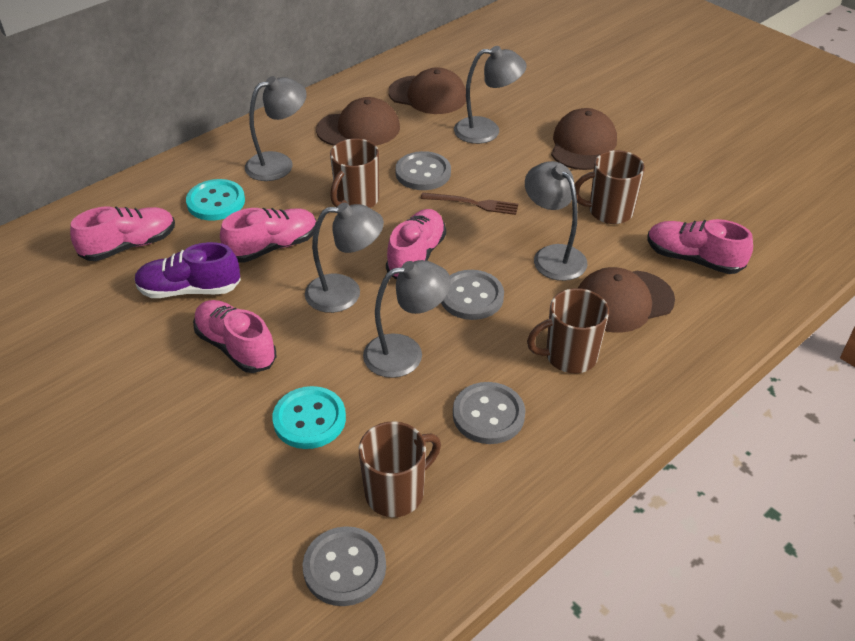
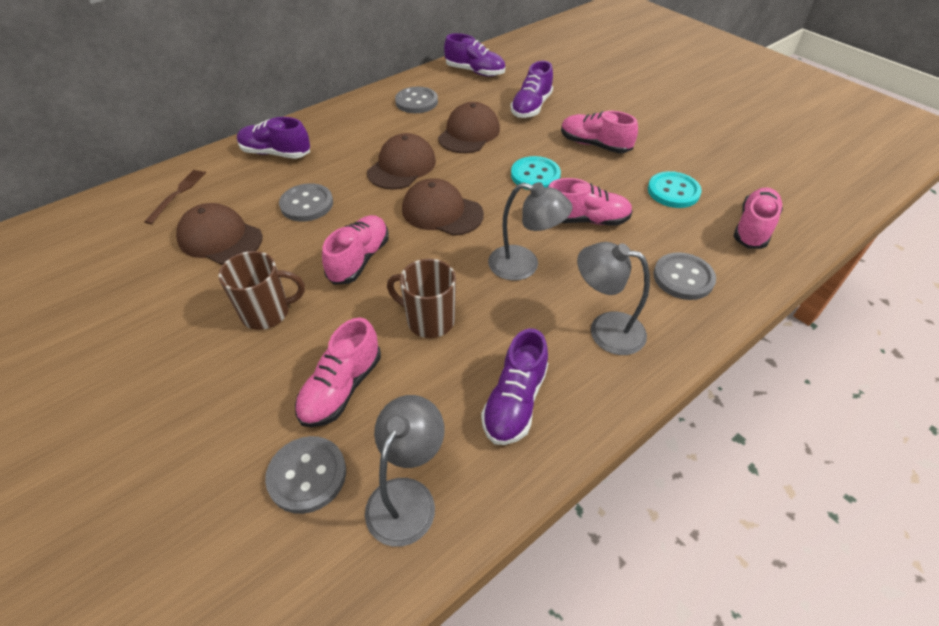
brown mug: [330,139,379,208] [359,421,441,517] [527,288,609,373] [575,150,645,224] = 4 -> [218,251,305,330] [387,259,456,338] = 2
grey lamp: [245,76,307,181] [305,202,384,313] [363,260,451,378] [454,46,527,144] [525,161,587,281] = 5 -> [365,395,445,547] [488,182,573,281] [577,242,650,355] = 3
purple shoe: [134,242,241,298] = 1 -> [237,117,310,159] [444,33,505,76] [481,328,548,445] [510,61,553,118] = 4

